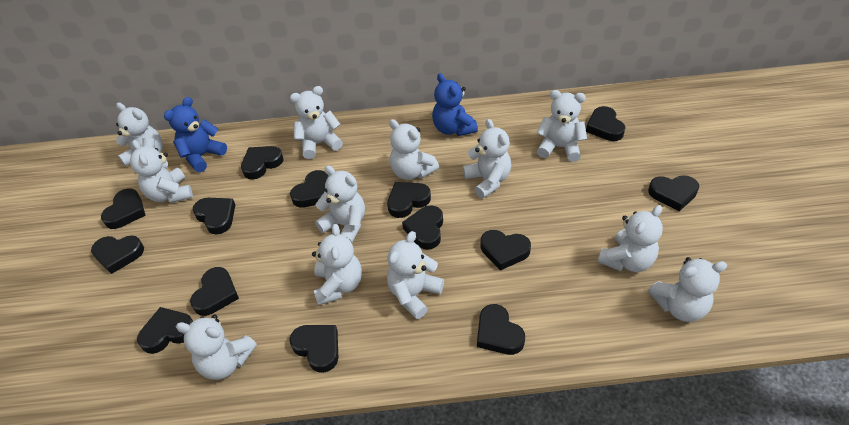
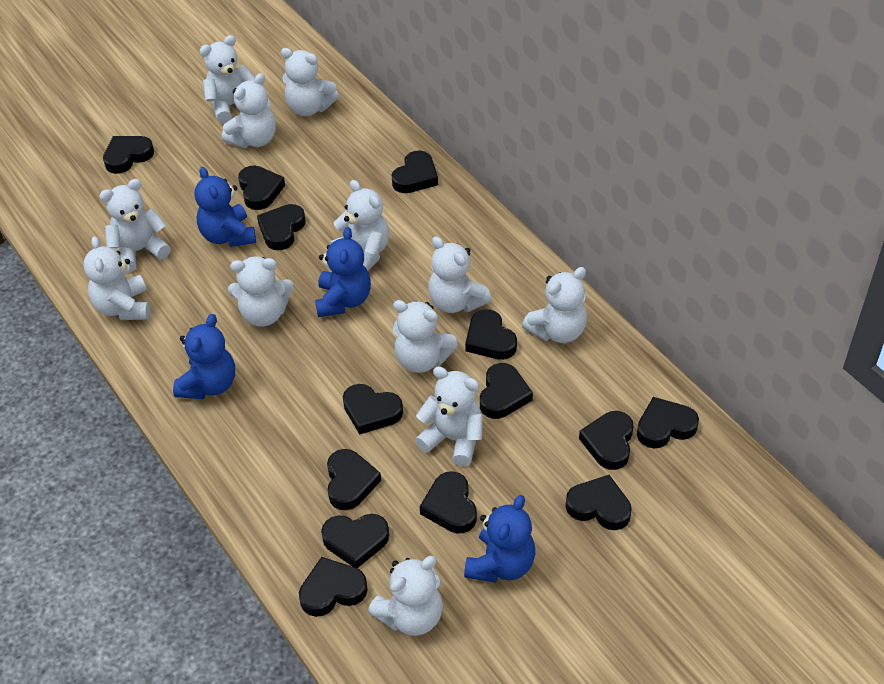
blue teddy bear: [164,97,227,172] [432,73,478,136] = 2 -> [173,314,235,399] [194,167,256,247] [315,227,371,317] [464,495,535,583] = 4

